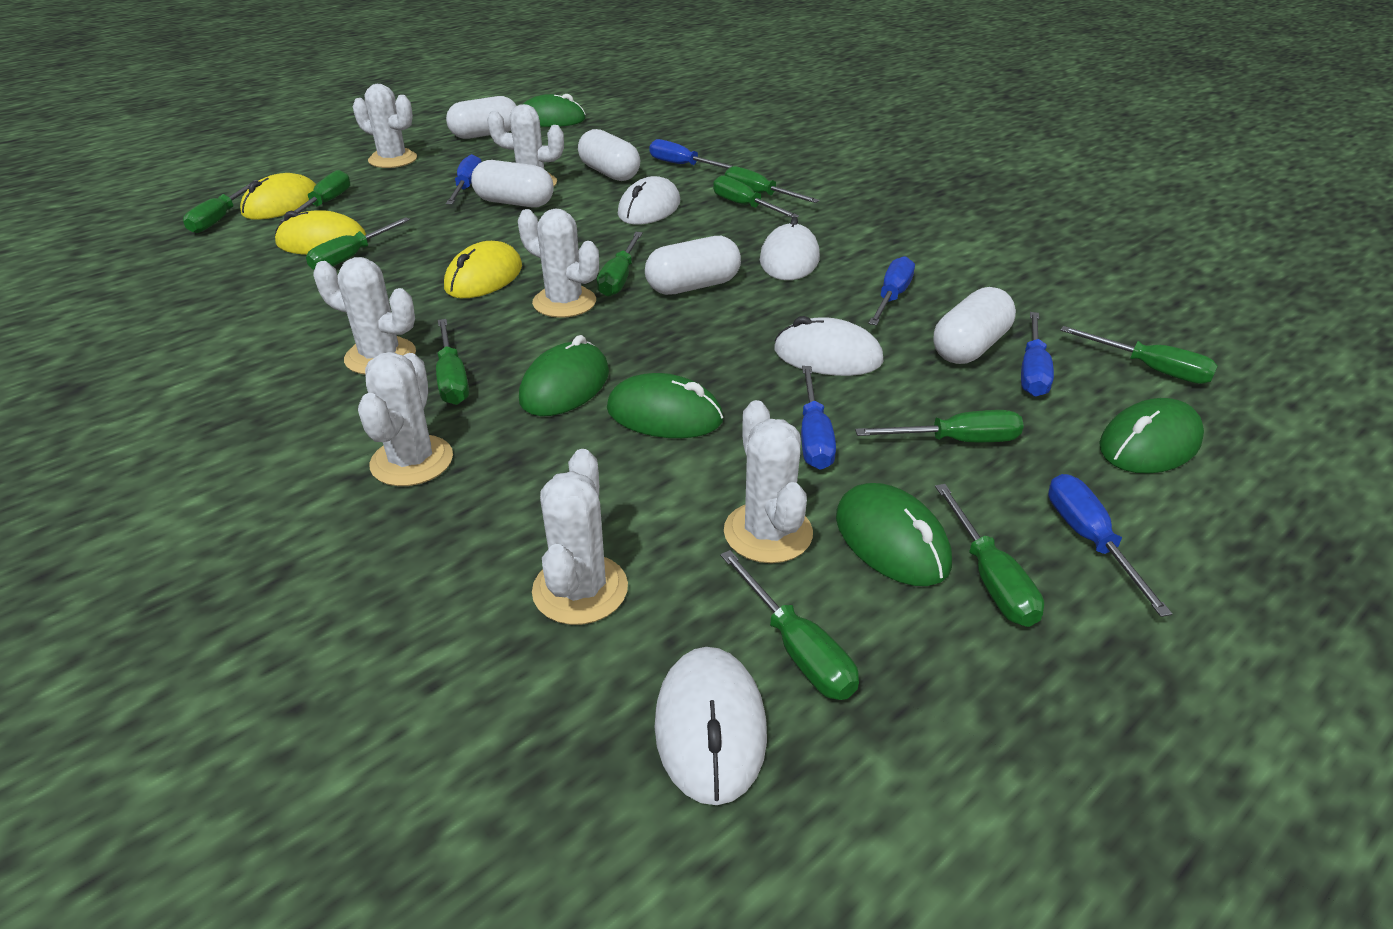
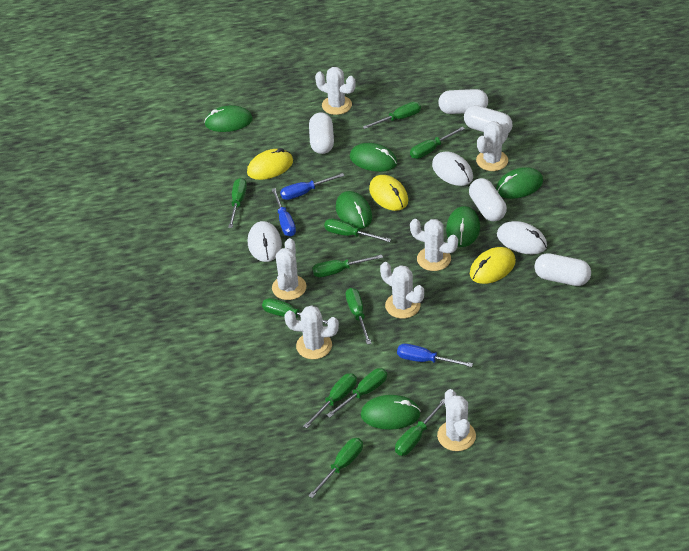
blue screwdriver: [446,154,482,204] [649,139,732,169] [801,366,836,470] [868,256,915,326] [1021,312,1054,397] [1048,474,1172,617] = 6 -> [272,188,296,236] [280,173,345,200] [397,344,473,367] = 3
green mouse: [519,335,609,416] [524,94,586,127] [607,373,723,438] [836,483,952,586] [1099,398,1204,474] = 5 -> [204,105,253,132] [336,191,372,229] [350,143,397,172] [361,395,421,430] [446,206,480,247] [496,167,543,199] = 6
white mouse: [618,176,680,225] [655,647,767,805] [760,217,820,280] [774,316,884,376] = 4 -> [248,221,282,262] [432,152,473,186] [497,221,547,254] = 3

